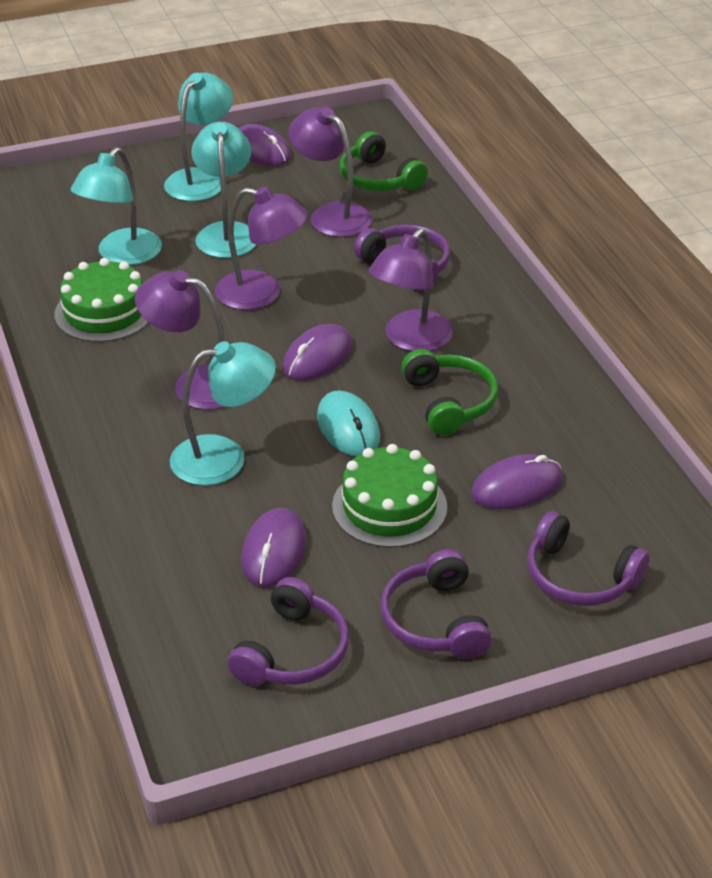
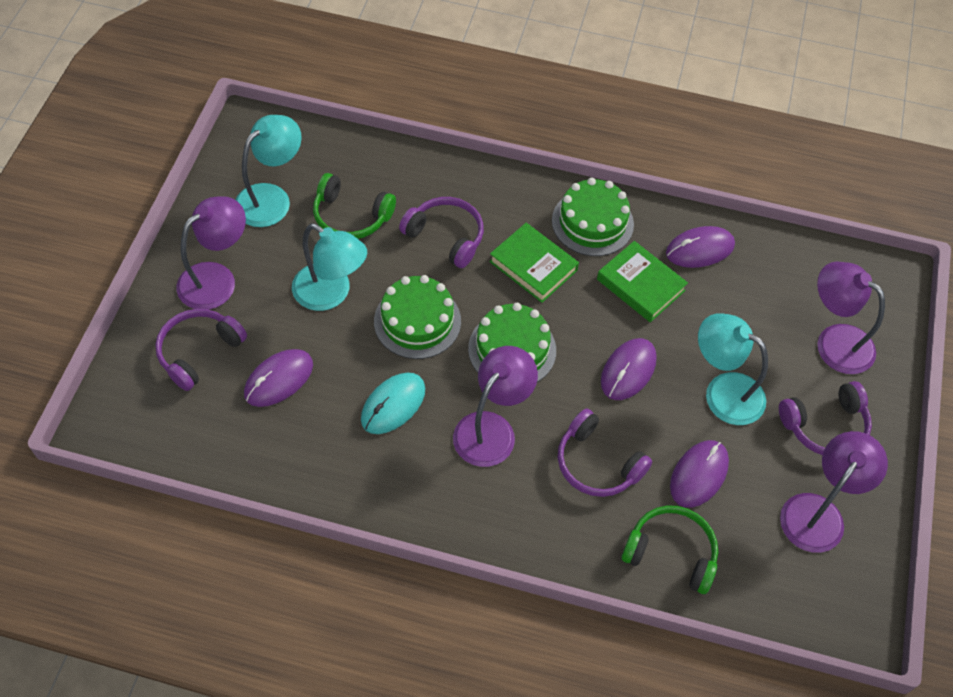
green book: none = 0 -> [489,223,579,303] [597,241,688,322] = 2
green cake: [54,258,149,342] [332,444,447,548] = 2 -> [374,275,461,359] [468,303,556,382] [552,178,634,256] = 3
turquoise lamp: [71,147,162,265] [164,73,233,201] [170,341,276,486] [191,122,256,258] = 4 -> [235,115,302,227] [292,223,367,311] [698,313,768,425] = 3

